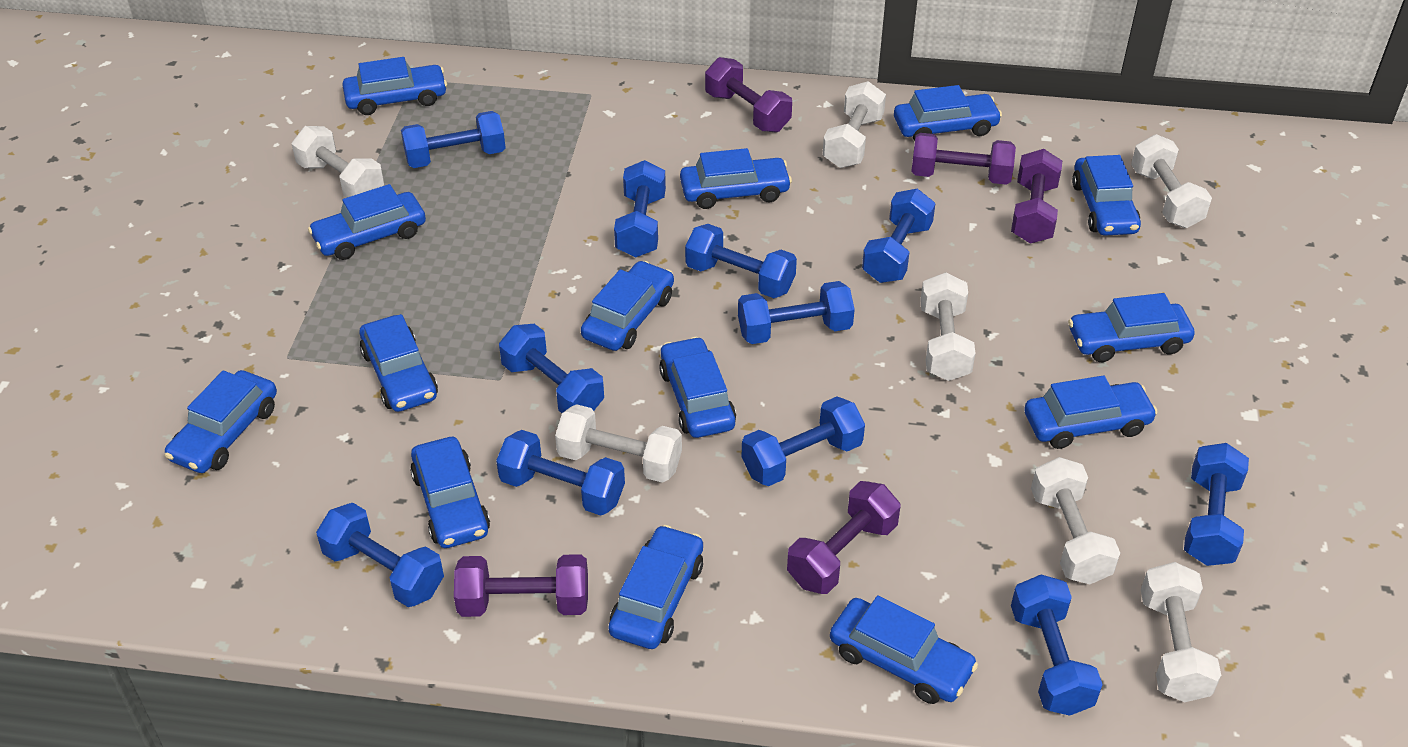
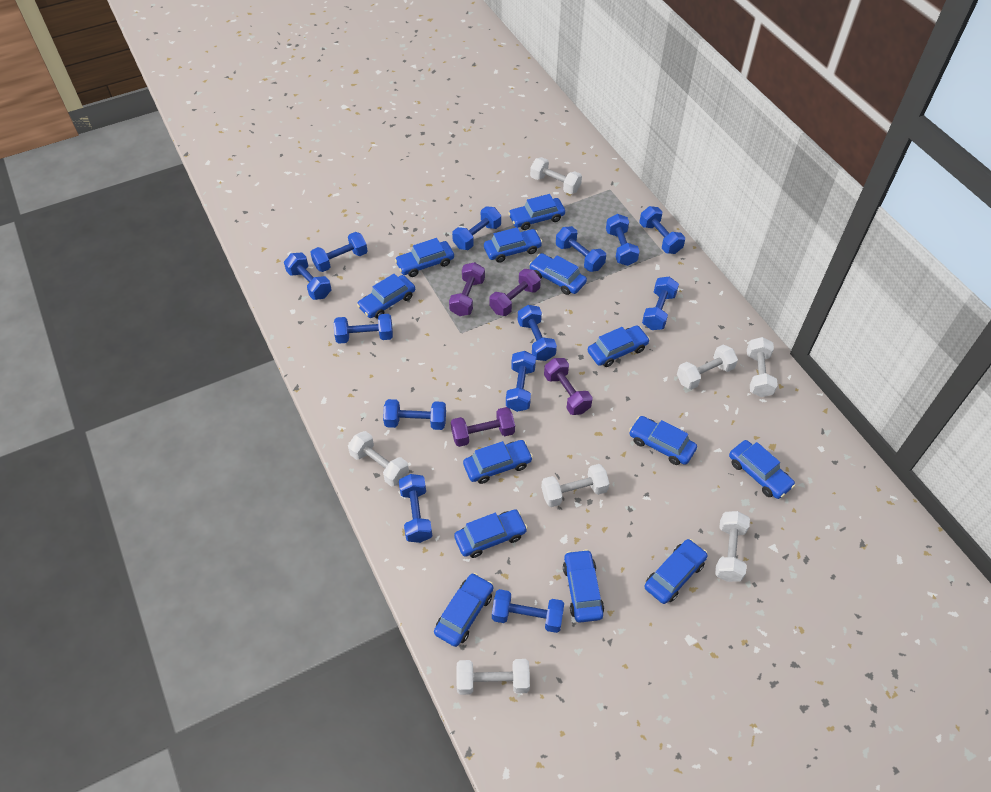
blue car: [164,370,277,473] [308,184,426,260] [342,57,447,115] [360,314,438,412] [410,437,490,548] [581,261,674,351] [608,525,703,649] [659,337,736,438] [680,148,792,209] [830,595,978,704] [894,85,1002,141] [1024,375,1158,449] [1068,293,1195,362] [1072,155,1141,236] = 14 -> [357,274,415,319] [395,238,454,277] [434,573,493,647] [454,509,528,558] [463,440,533,484] [484,227,542,263] [508,194,565,230] [529,253,587,295] [563,549,604,622] [588,326,650,367] [629,416,697,465] [644,539,708,604] [729,440,795,499] = 13
blue dumbbell: [316,503,444,607] [401,111,506,168] [496,430,625,516] [499,324,604,413] [614,160,666,257] [685,224,797,298] [738,281,855,344] [742,397,865,486] [862,189,936,283] [1011,575,1103,716] [1184,443,1249,566] = 11 -> [284,252,332,300] [310,232,368,272] [334,314,393,344] [383,399,446,430] [399,474,432,543] [452,206,501,250] [492,589,564,633] [506,351,536,412] [518,305,557,361] [556,226,606,272] [606,214,640,266] [639,206,685,254] [642,277,679,330] = 13
purple dumbbell: [454,554,588,617] [705,57,792,133] [787,481,900,594] [911,133,1016,185] [1011,149,1062,244] = 5 -> [449,262,485,316] [451,407,515,447] [489,269,541,316] [544,358,593,415] = 4

